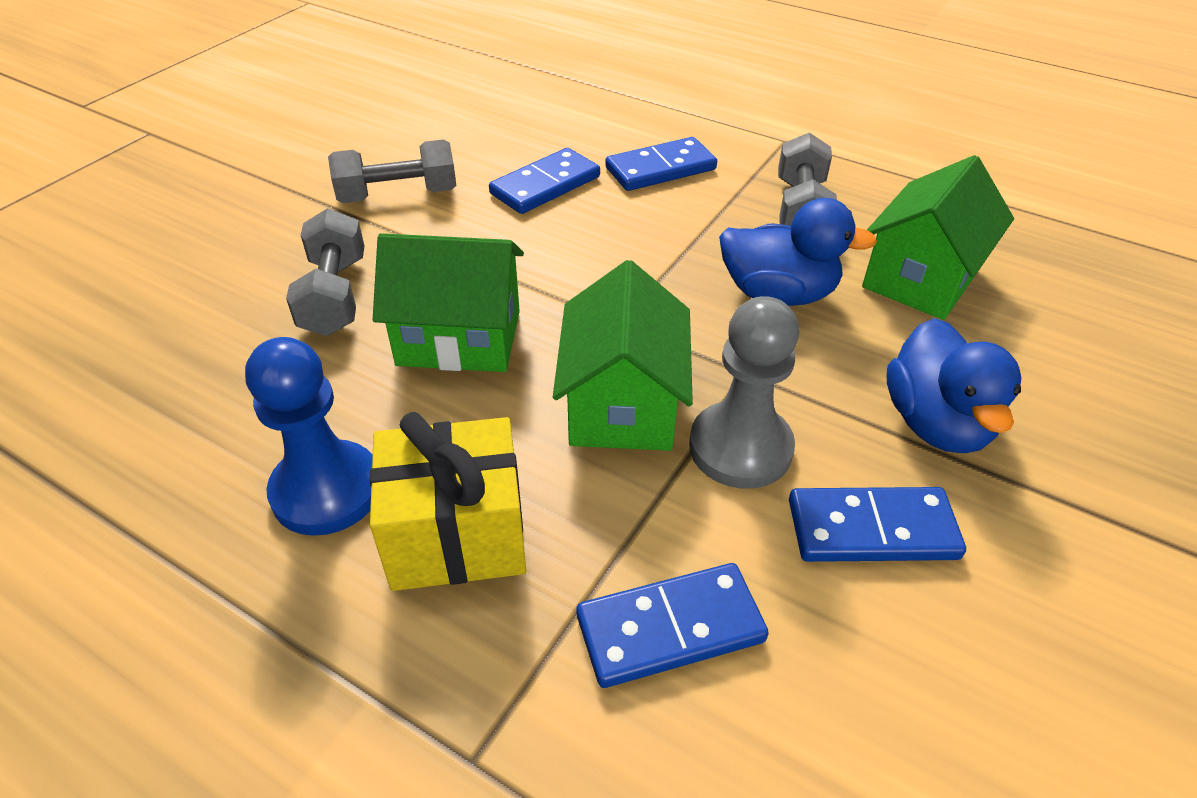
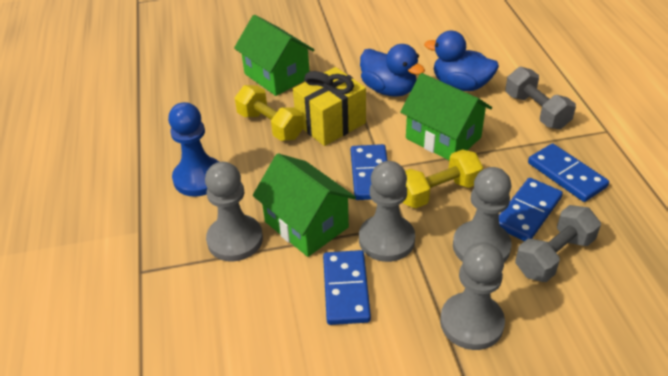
grey dumbbell: [286,208,364,336] [328,139,456,203] [778,133,837,226] = 3 -> [505,67,576,129] [515,205,601,282] = 2
grey pawn: [689,296,799,489] = 1 -> [205,162,263,262] [359,161,415,262] [440,242,505,350] [453,167,512,262] = 4
yellow dumbbell: none = 0 -> [235,85,304,141] [403,149,483,208] = 2

